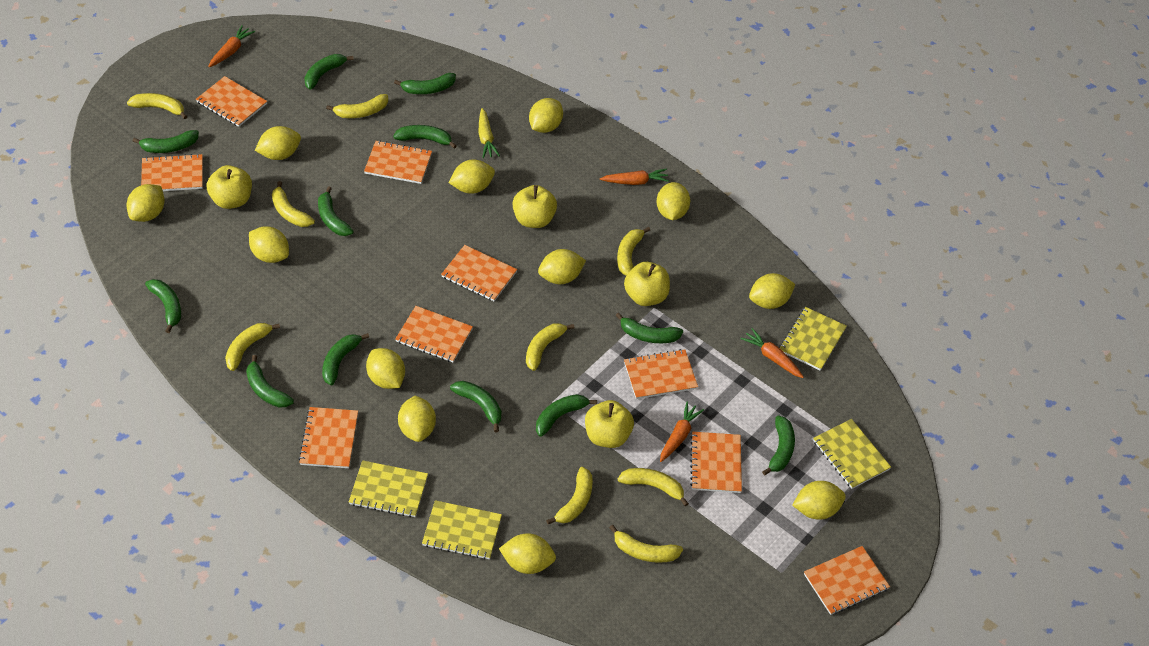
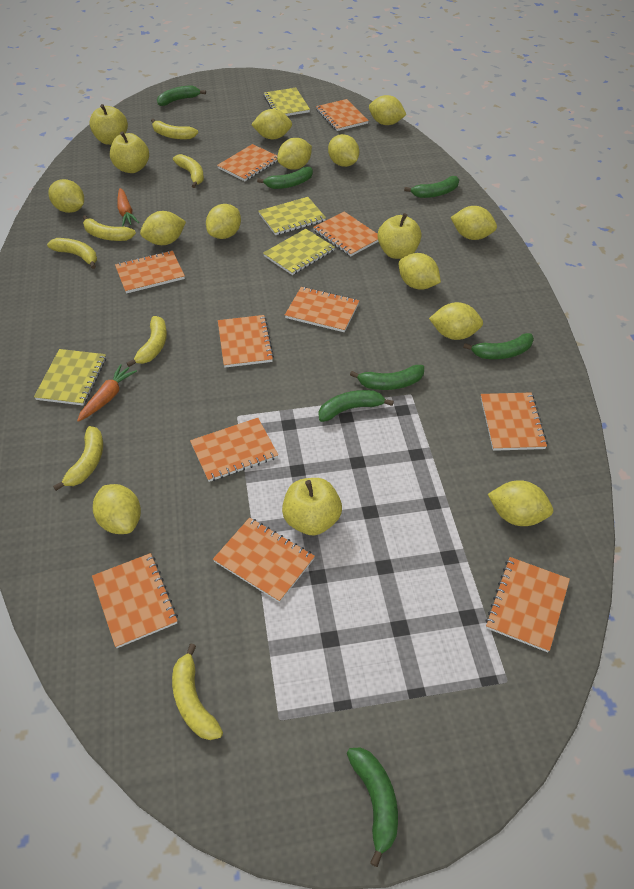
green banana: [133,130,199,153] [145,279,181,333] [246,355,294,408] [304,54,354,89] [318,186,354,236] [322,333,369,385] [393,125,457,149] [394,73,456,94] [450,381,501,432] [536,394,597,437] [616,312,683,343] [762,415,795,476] = 12 -> [157,85,206,106] [257,167,313,189] [319,390,394,422] [347,747,398,867] [350,365,424,390] [404,176,459,198] [463,333,534,359] = 7
orange carrot: [208,26,255,67] [600,169,669,185] [660,402,704,462] [741,328,803,378] = 4 -> [77,364,137,422] [117,188,139,226] = 2
orange notebook: [141,154,203,191] [196,76,267,127] [299,407,358,468] [364,141,432,184] [395,306,473,362] [441,245,517,301] [624,349,698,399] [690,432,742,493] [804,546,890,615] = 9 -> [92,553,178,648] [115,251,185,294] [190,418,278,482] [213,517,315,603] [217,144,278,181] [218,315,274,368] [285,287,359,332] [313,212,379,256] [316,99,369,131] [481,392,547,451] [485,557,570,652] = 11
yellow banana: [127,93,187,119] [225,323,280,371] [272,181,315,227] [326,94,388,118] [526,323,574,371] [546,467,593,524] [609,525,683,563] [617,227,650,275] [618,468,689,506] = 9 -> [47,238,97,269] [53,426,103,491] [83,215,136,241] [126,316,167,367] [151,119,198,139] [172,644,223,740] [173,154,204,188] = 7
yellow carrot: [478,108,500,158] = 1 -> none = 0

